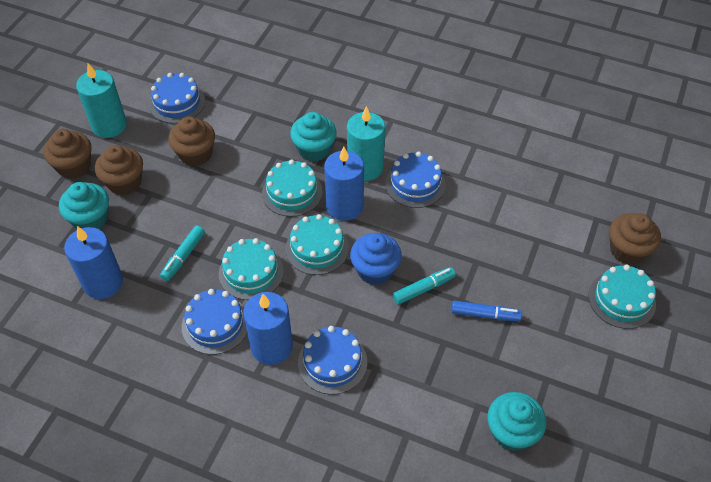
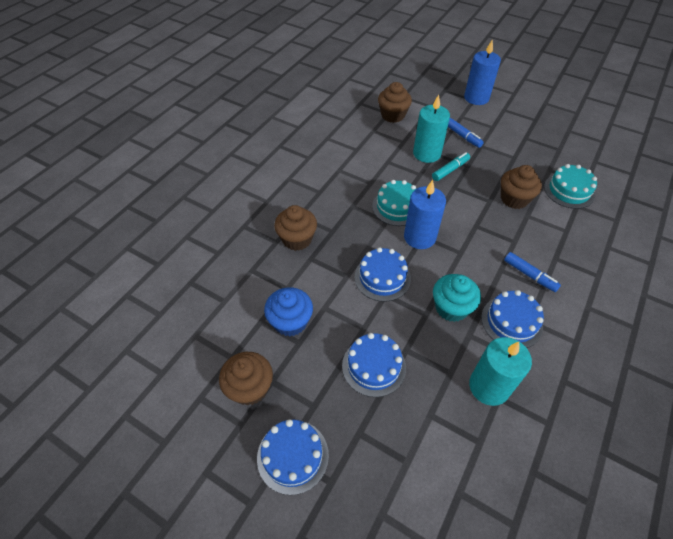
blue candle: [64,226,123,299] [243,292,293,365] [324,147,364,221] = 3 -> [404,180,446,249] [464,39,501,105] = 2
blue marker: [451,301,522,321] = 1 -> [448,118,484,148] [504,252,561,292] = 2
turquoise cake: [219,238,284,300] [262,159,323,217] [285,214,349,275] [588,265,656,329] = 4 -> [372,180,417,226] [544,164,597,209] = 2
turquoise cupcake: [59,182,109,229] [290,112,337,162] [487,392,546,451] = 3 -> [433,274,481,322] = 1
turquoise marker: [160,226,205,281] [393,267,456,304] = 2 -> [432,152,470,181] = 1

